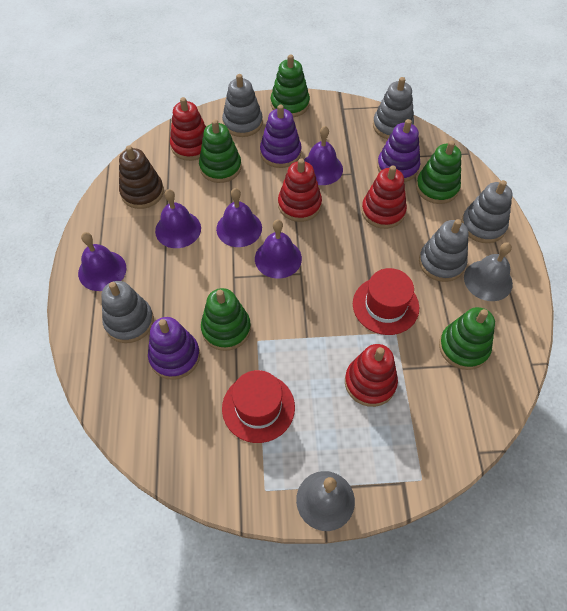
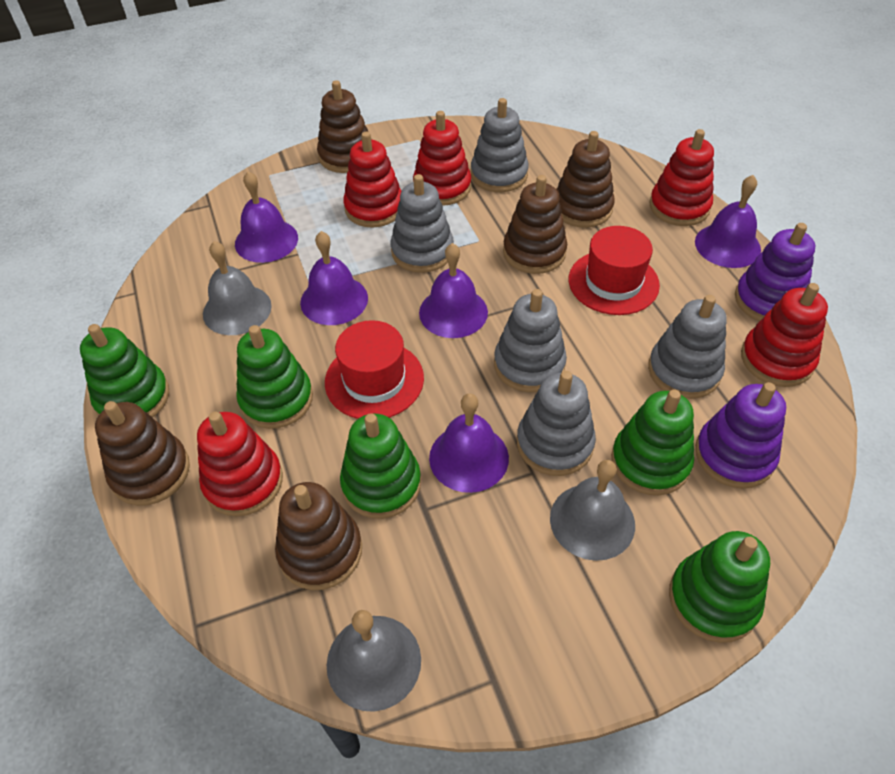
brown stacking toy: [119,145,164,209] = 1 -> [95,401,190,506] [275,482,362,590] [317,80,372,173] [503,175,567,274] [556,131,615,228] = 5
grey bell: [296,471,355,531] [464,242,513,301] = 2 -> [203,241,272,335] [327,610,421,712] [550,460,635,561] = 3
purple stacking toy: [148,317,200,380] [260,105,302,168] [377,119,420,182] = 3 -> [695,382,786,489] [735,223,815,321] = 2
red stacking toy: [170,97,206,161] [278,158,322,222] [345,344,398,407] [362,165,407,229] = 4 -> [197,411,283,516] [343,132,401,227] [413,111,471,206] [650,129,714,226] [741,283,828,387] = 5

